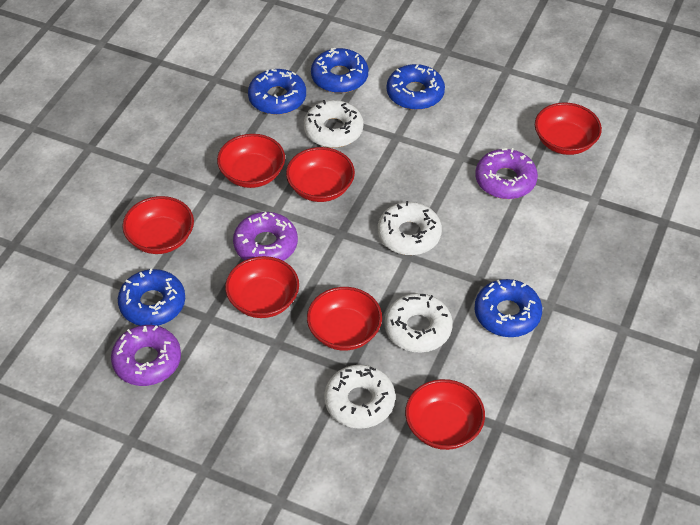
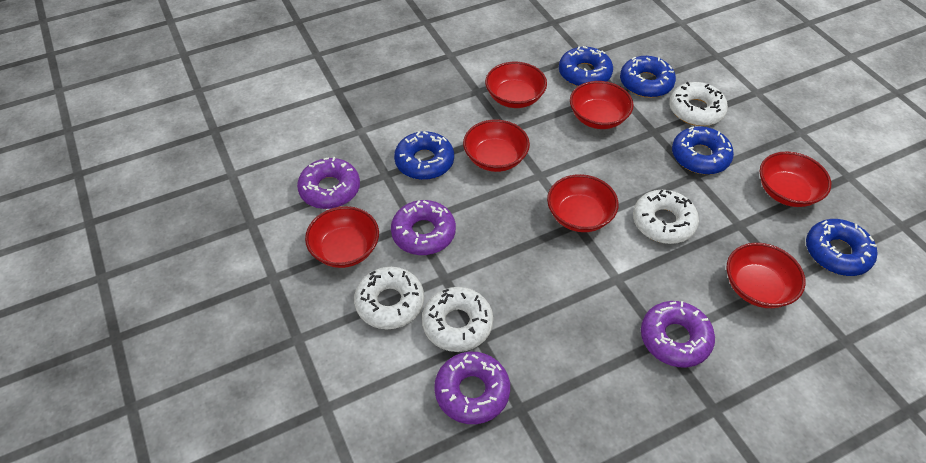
purple donut: [111,325,181,386] [233,212,298,261] [475,148,538,199] = 3 -> [297,157,360,209] [391,200,456,255] [434,352,510,424] [641,301,715,367] = 4

